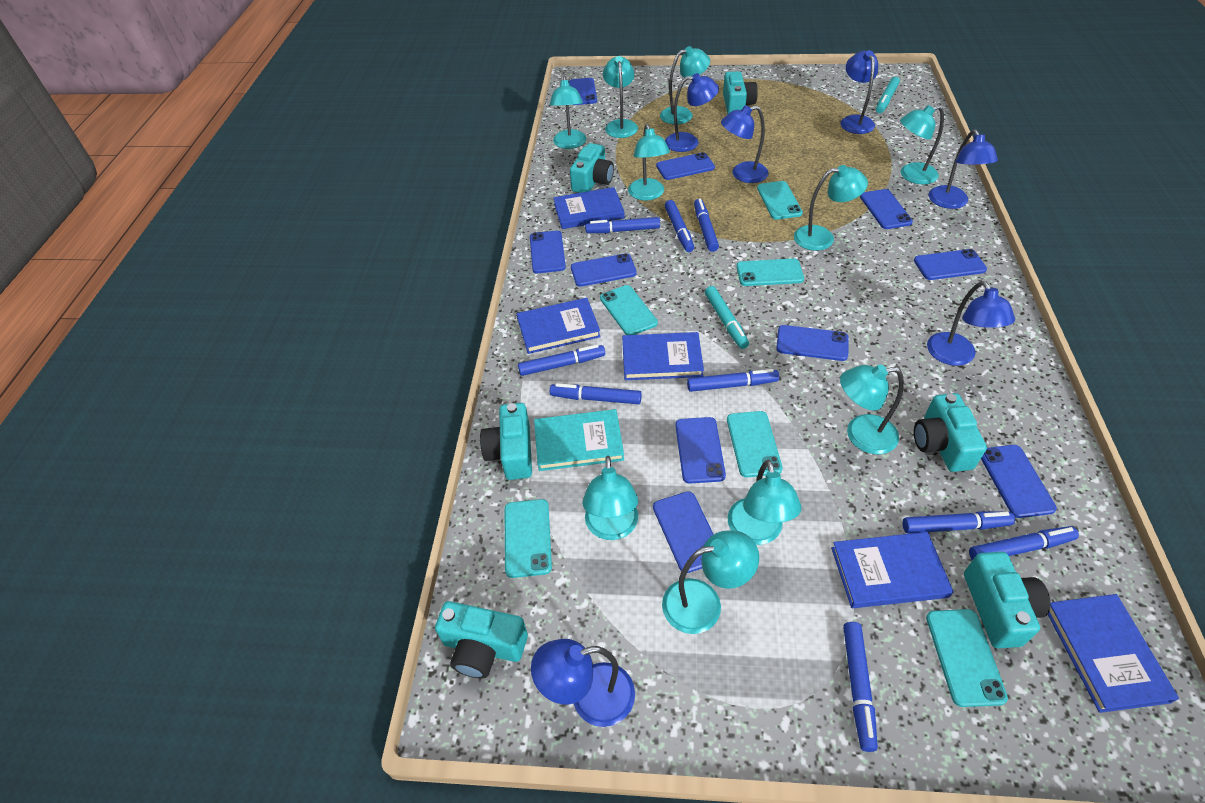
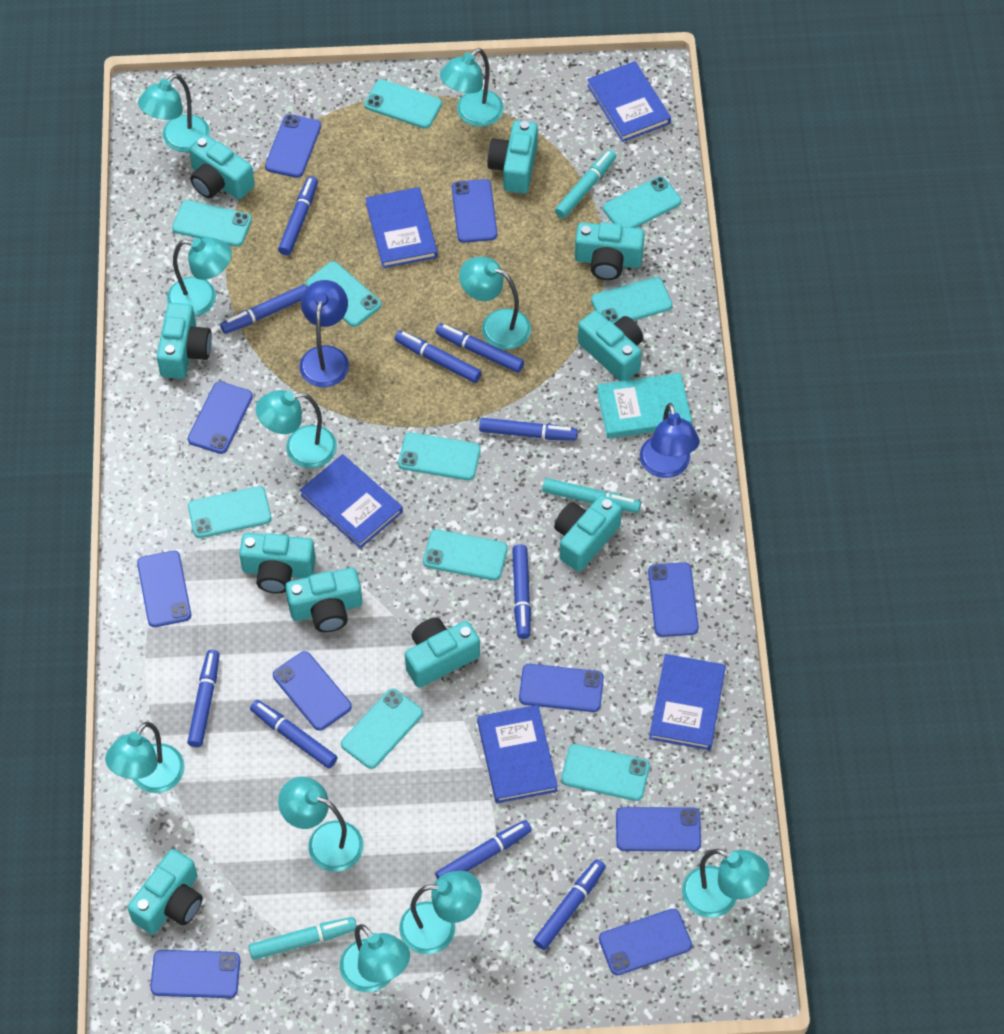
blue lamp: [531,639,635,727] [665,73,719,152] [721,105,769,183] [840,50,878,134] [927,281,1015,366] [929,129,998,209] = 6 -> [299,280,349,387] [640,403,700,478] = 2
blue marker: [518,344,605,376] [550,383,642,404] [585,217,660,233] [665,200,694,252] [687,369,779,392] [694,199,719,252] [843,622,878,752] [903,511,1015,534] [969,526,1079,560] = 9 -> [187,650,220,747] [220,285,307,334] [250,700,338,769] [278,176,318,256] [395,330,481,383] [435,820,532,879] [436,323,524,373] [479,418,578,441] [512,544,531,639] [533,859,606,950] = 10
turquoise camera: [435,601,528,678] [480,403,532,480] [570,143,614,193] [723,71,758,114] [914,393,987,472] [964,552,1050,648] = 6 -> [128,849,203,934] [157,303,212,379] [189,134,255,200] [239,533,316,594] [285,568,362,632] [405,618,480,688] [487,120,538,194] [554,495,622,572] [575,222,645,280] [578,310,643,381] = 10
turquoise marker: [705,286,749,349] [876,77,900,113] = 2 -> [249,917,357,960] [542,478,641,513] [555,150,616,218] = 3
turquoise phone: [505,499,552,578] [600,285,658,335] [727,411,783,477] [736,258,804,286] [757,181,803,220] [926,609,1008,707] = 6 -> [172,200,252,247] [188,486,271,538] [306,261,382,327] [341,688,423,769] [364,79,442,129] [398,432,481,480] [423,529,508,581] [561,744,650,801] [591,277,672,324] [603,176,682,228] = 10

